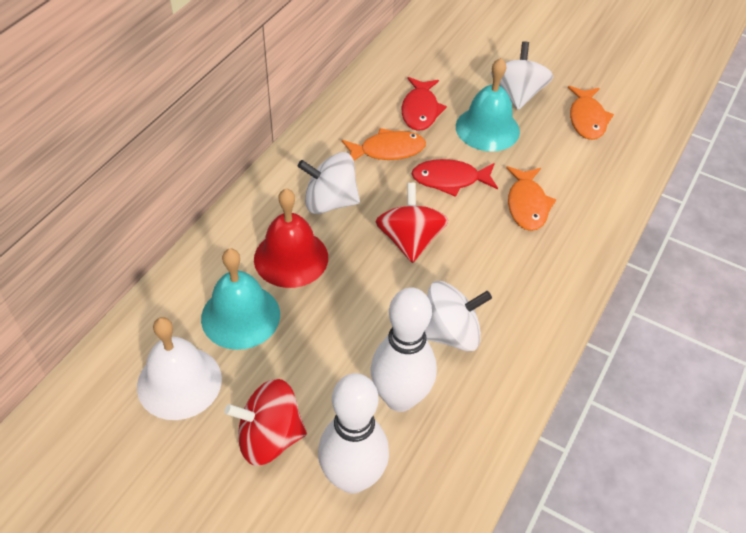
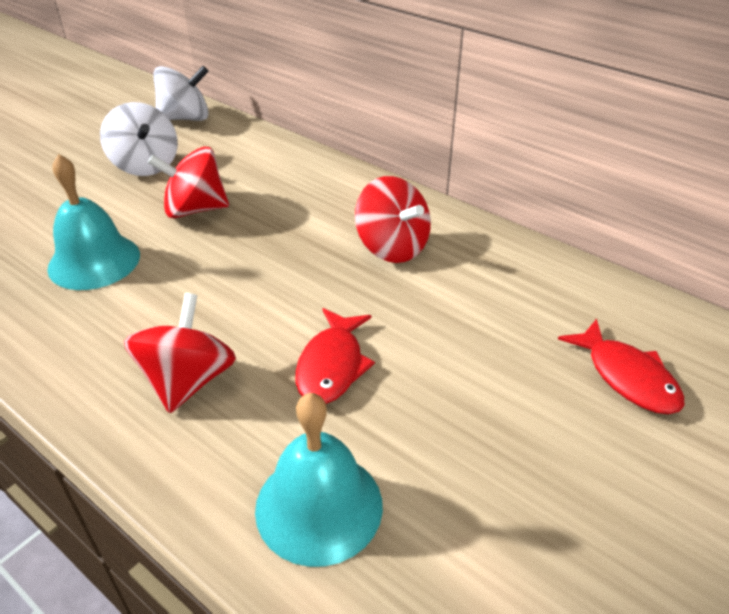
orange fish: [342,128,426,161] [506,166,556,231] [568,86,614,140] = 3 -> none = 0
red bell: [254,189,328,288] = 1 -> none = 0
red spinning top: [225,379,307,466] [375,183,448,263] = 2 -> [124,293,236,413] [148,147,229,218] [355,176,431,263] = 3
white bell: [137,317,222,420] = 1 -> none = 0
white bowling pin: [318,373,389,494] [371,287,437,412] = 2 -> none = 0
white spinning top: [298,152,360,214] [425,281,492,351] [491,41,553,110] = 3 -> [100,102,178,176] [153,66,209,121] = 2

